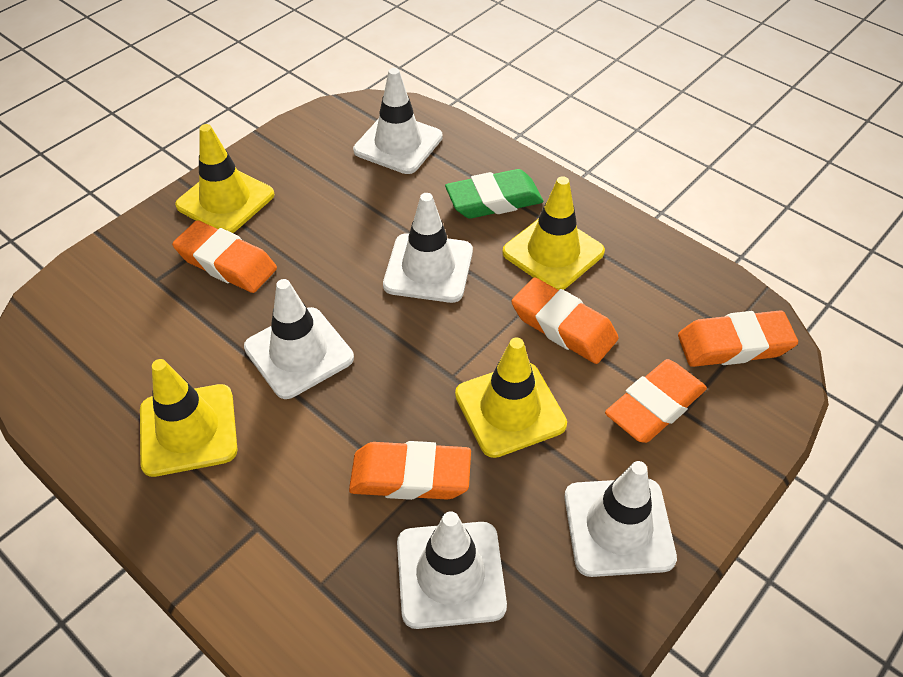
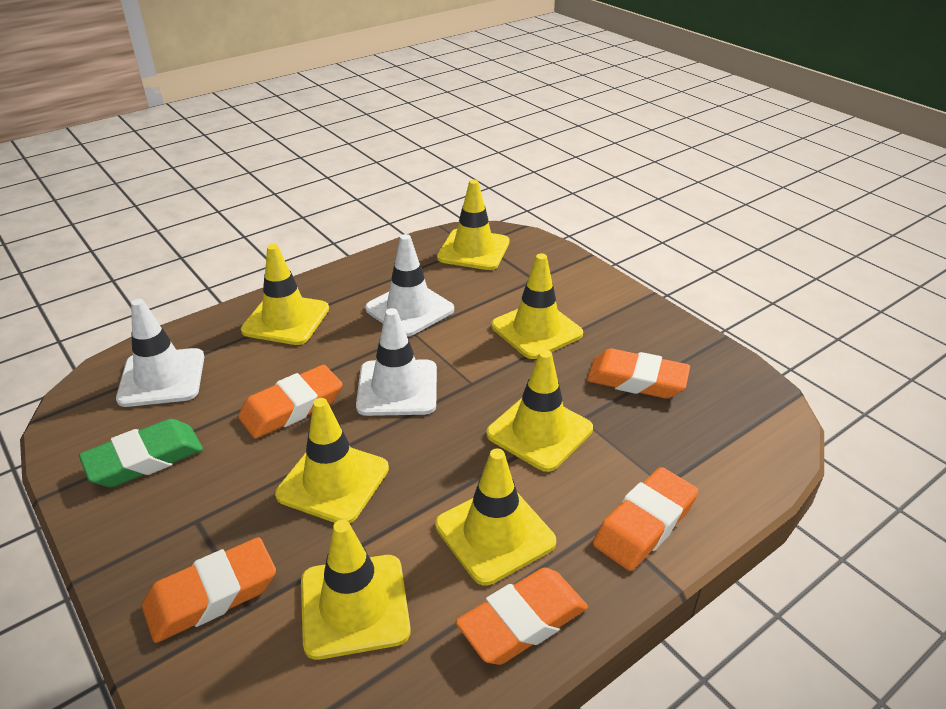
white traffic cone: [244,279,354,399] [353,68,443,174] [383,193,473,303] [397,511,507,629] [564,461,677,577] = 5 -> [116,299,204,407] [356,308,437,416] [365,234,454,337] = 3
yellow traffic cone: [140,359,238,477] [175,124,274,233] [455,338,567,458] [502,176,605,290] = 4 -> [241,244,329,345] [275,398,389,524] [301,520,411,660] [435,449,556,586] [437,179,509,270] [486,350,593,472] [491,254,583,359] = 7

